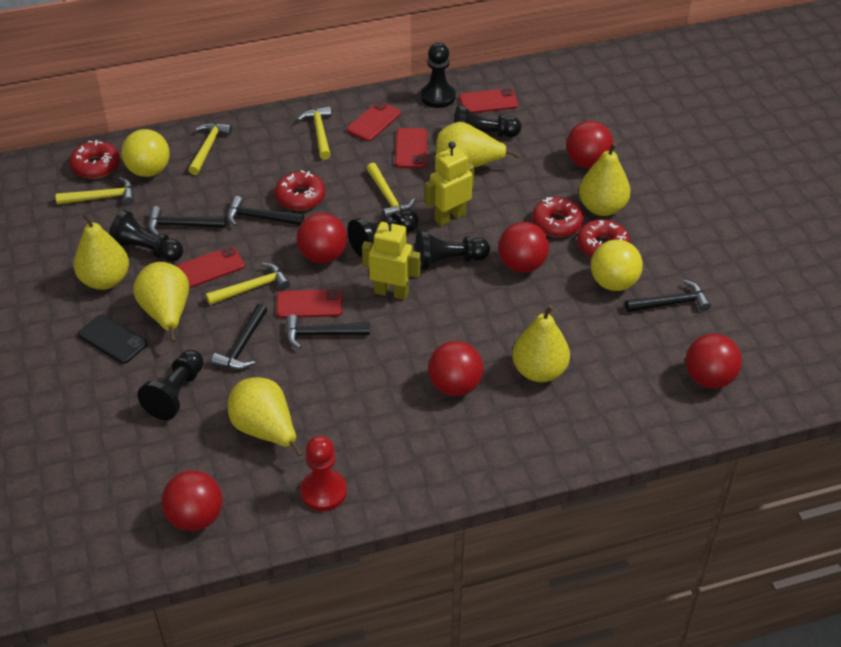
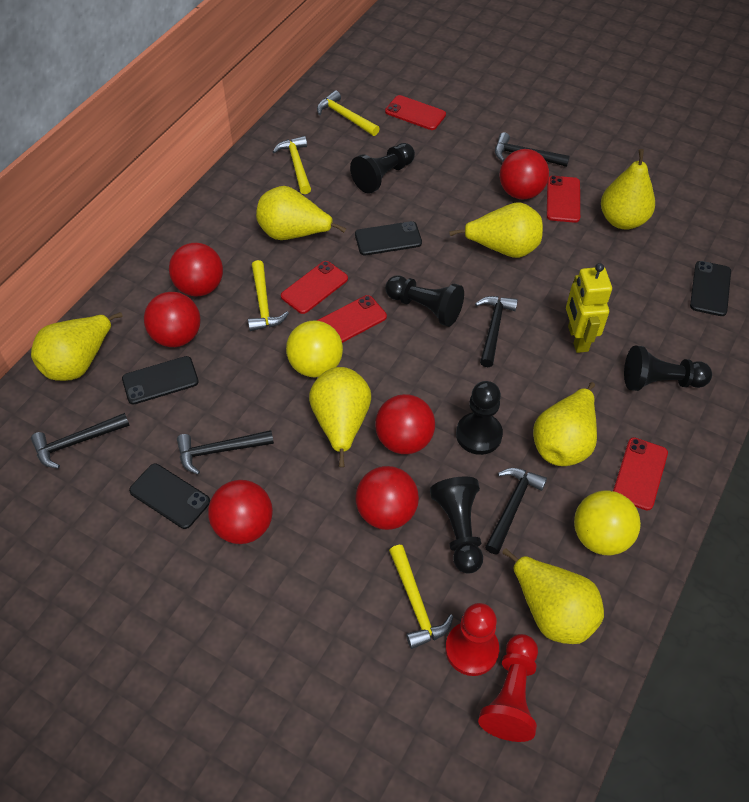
black pawn: [109,210,183,262] [137,350,204,420] [347,210,419,257] [415,230,490,270] [421,43,456,108] [454,105,521,137] = 6 -> [350,143,415,193] [386,276,464,327] [430,476,483,574] [456,381,503,455] [624,345,712,391] = 5
black phone: [78,314,147,364] = 1 -> [122,356,199,405] [129,464,210,529] [355,221,422,255] [690,261,731,316] = 4
red donut: [69,140,120,179] [275,170,326,210] [532,197,584,237] [577,219,630,258] = 4 -> none = 0
red pawn: [300,436,347,511] = 1 -> [445,603,499,676] [478,634,538,742] = 2
yellow hammer: [56,177,134,205] [188,123,232,175] [206,263,290,305] [297,106,332,160] [366,163,415,220] = 5 -> [248,260,289,331] [273,136,311,194] [317,90,380,136] [389,545,454,649] = 4
yellow pear: [74,213,129,290] [133,262,189,342] [228,377,303,457] [436,122,520,167] [512,305,570,382] [579,142,631,216] = 6 -> [31,312,123,381] [256,186,346,240] [309,367,371,467] [449,202,543,258] [502,548,604,644] [533,382,597,466] [601,149,655,230] = 7
yellow robot: [362,217,421,300] [425,142,475,226] = 2 -> [566,263,612,353] = 1

